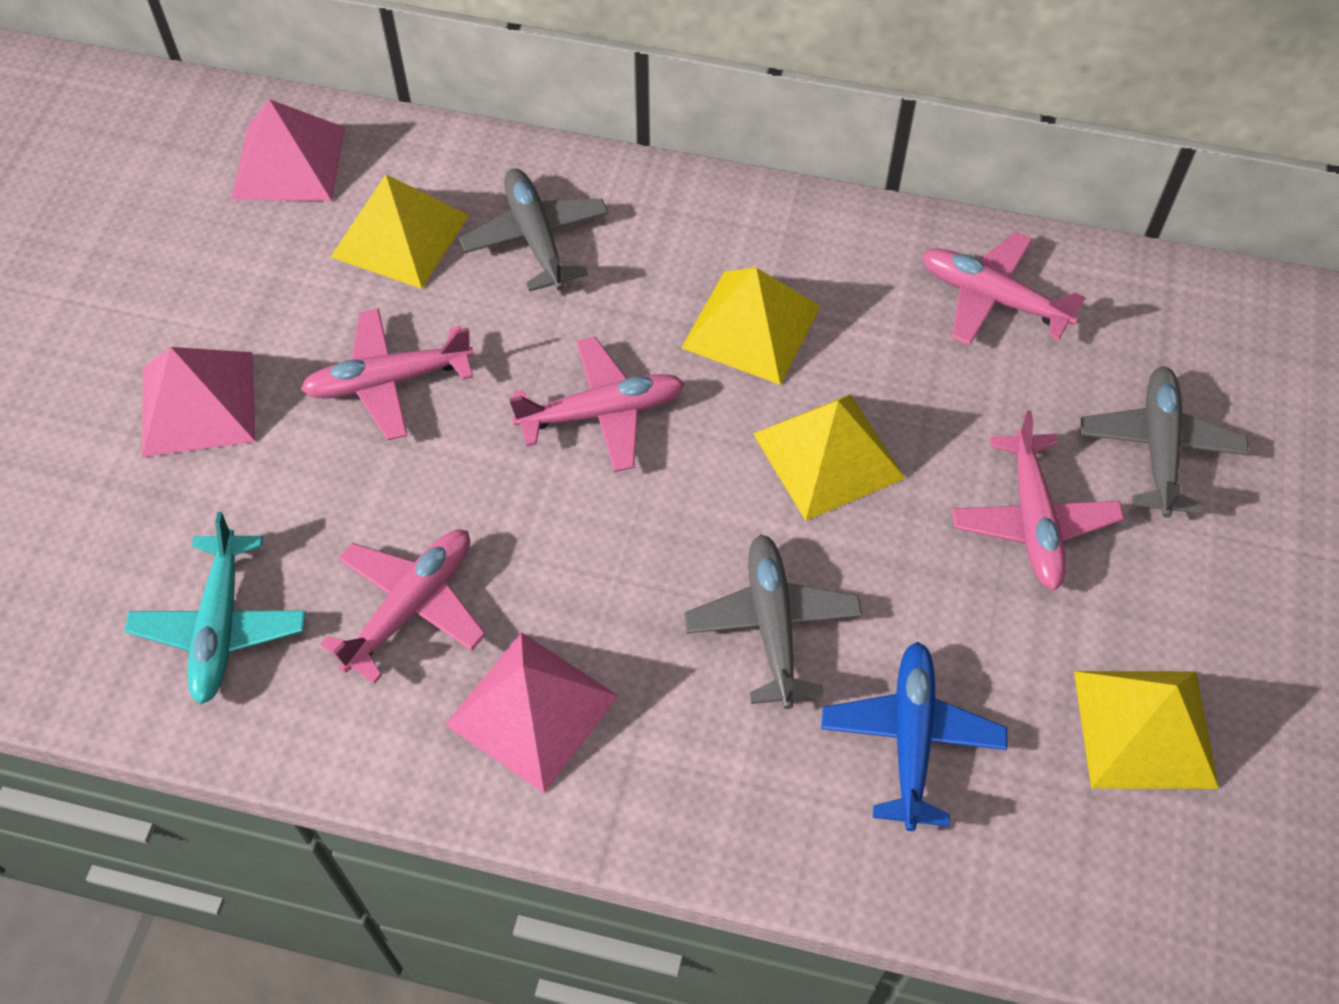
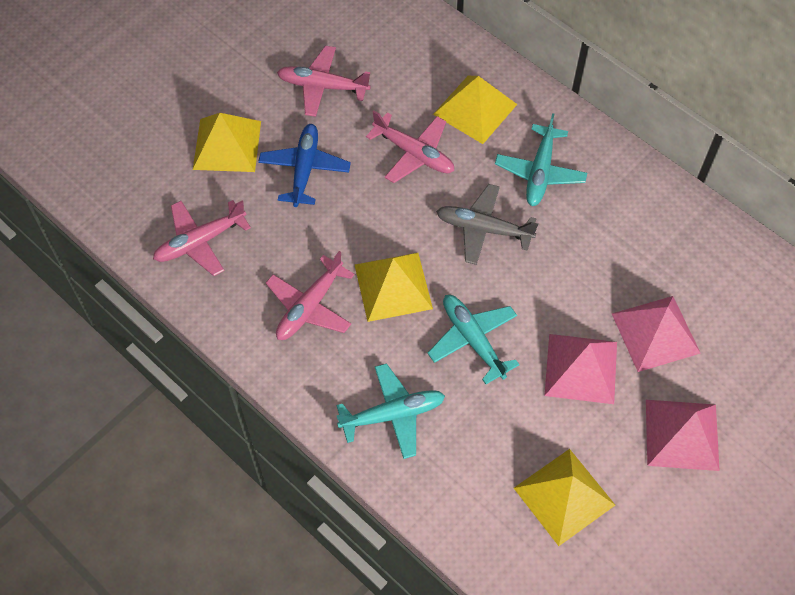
grey plane: [459,168,608,292] [684,535,862,709] [1080,366,1249,518] = 3 -> [436,184,538,265] = 1
pink plane: [301,308,474,440] [320,530,486,684] [509,337,685,472] [922,231,1086,346] [952,410,1124,591] = 5 -> [153,200,251,276] [266,251,355,340] [277,46,371,117] [366,111,454,183] = 4
turquoise plane: [125,512,306,705] = 1 -> [336,363,445,459] [428,295,520,384] [495,113,587,206] = 3

